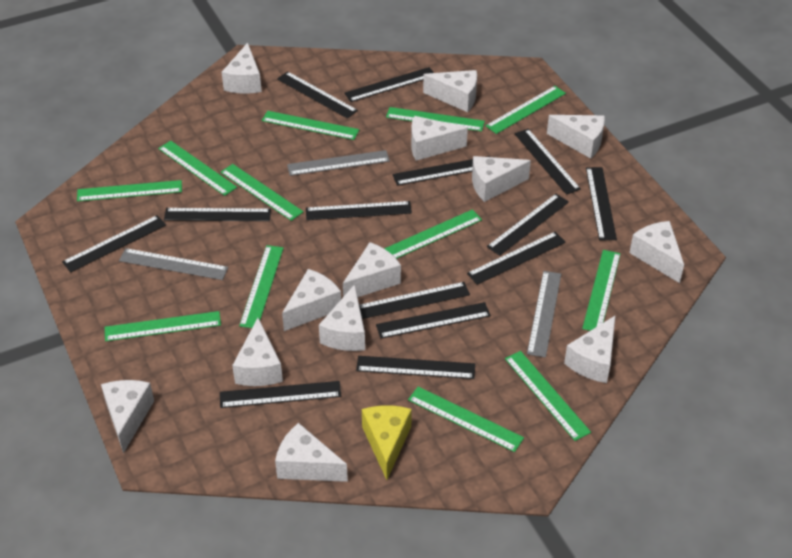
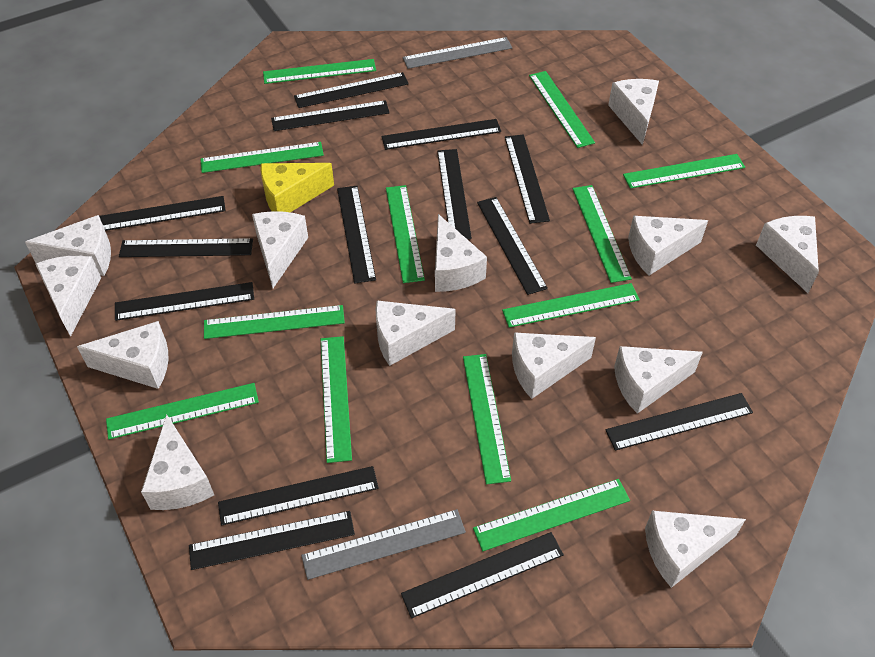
grey ruler: [119,248,228,280] [287,150,390,176] [527,271,561,358] = 3 -> [301,509,466,580] [403,37,512,69] = 2

